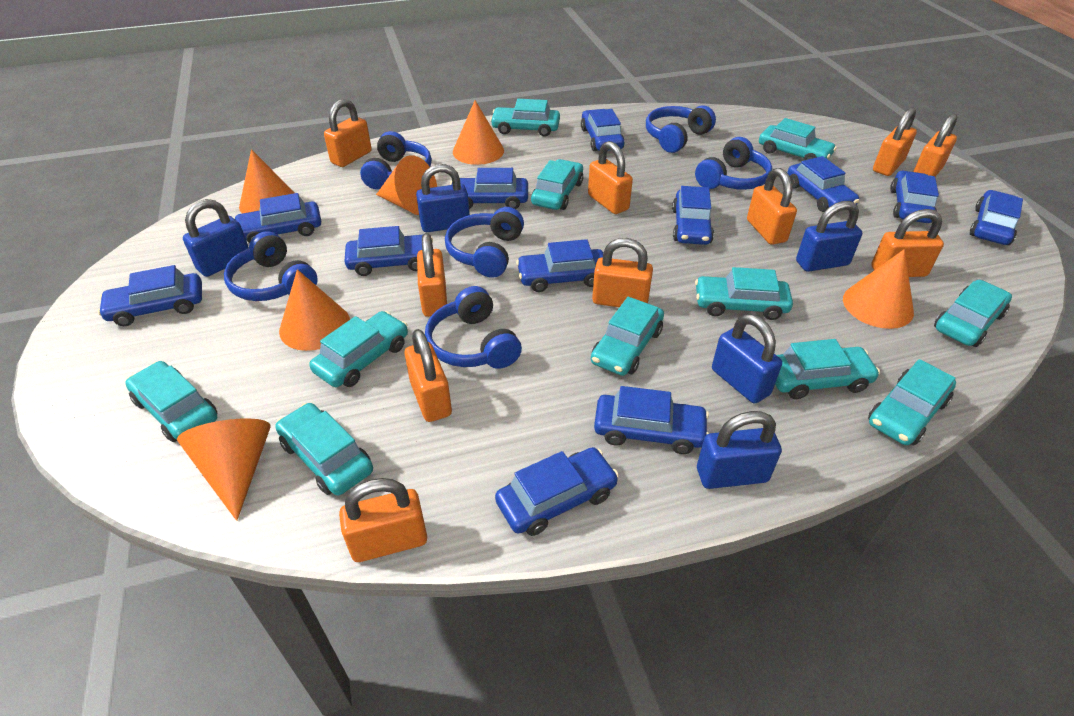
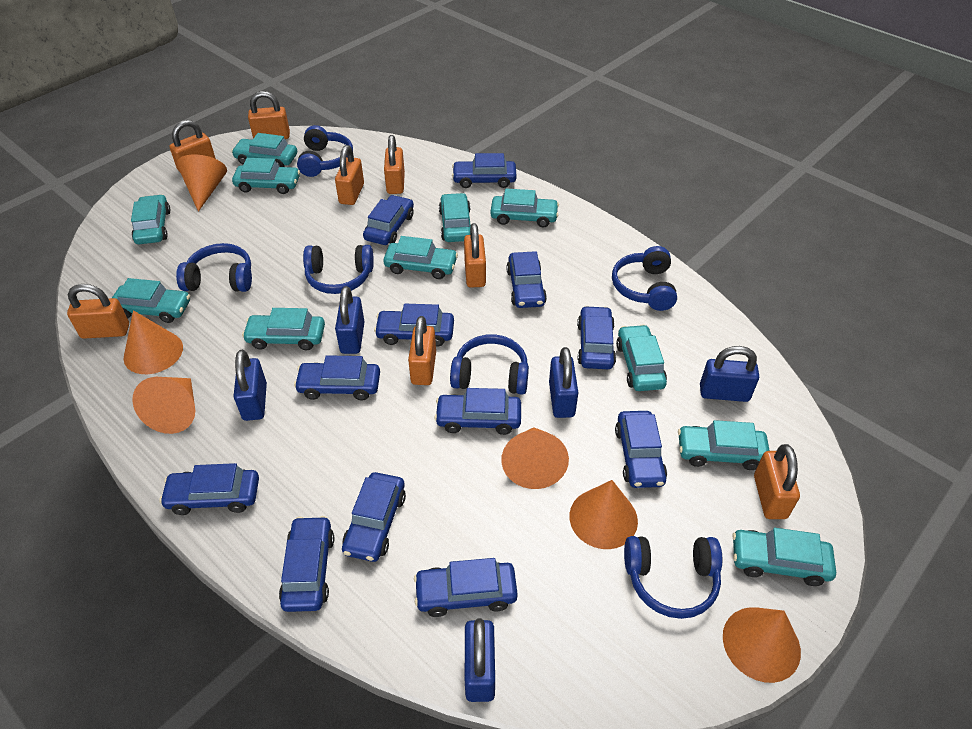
orange padlock: [324,99,372,167] [339,478,427,562] [405,329,452,422] [417,233,447,317] [588,141,633,214] [592,238,653,307] [747,168,797,245] [871,209,944,277] [873,107,917,176] [913,113,957,177] = 10 -> [67,284,129,339] [170,120,216,172] [248,91,290,139] [335,145,364,205] [384,135,405,194] [408,316,436,385] [464,223,486,288] [754,444,800,519] = 8

